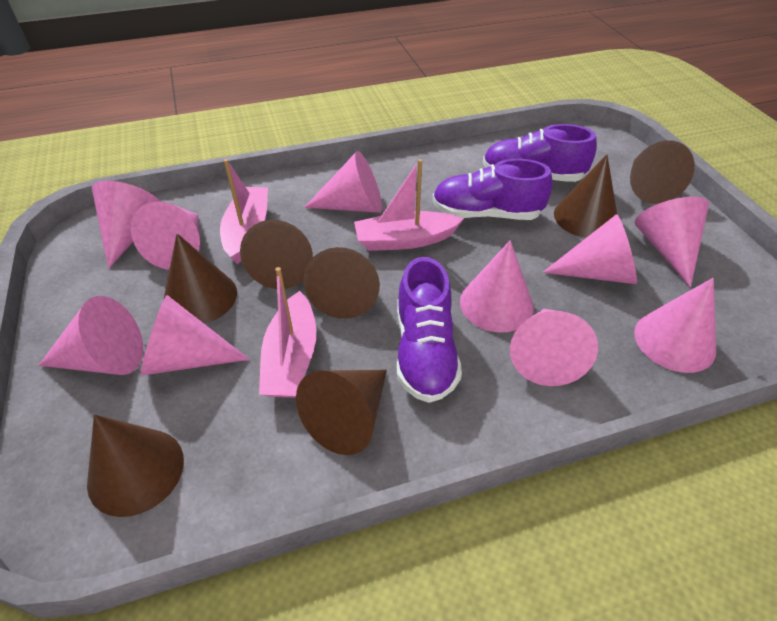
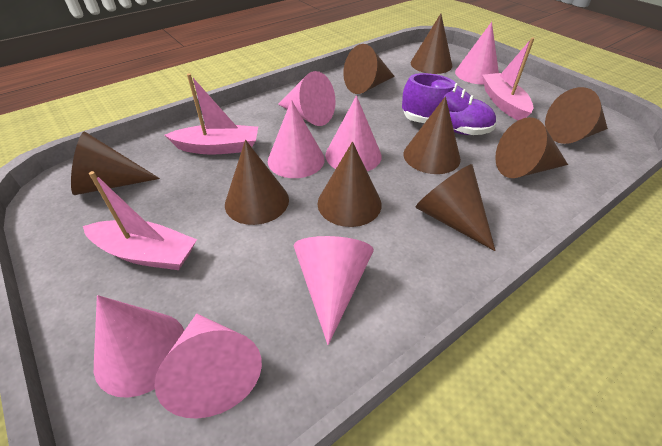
brown cone: [87,415,184,517] [163,233,237,324] [240,220,313,289] [296,370,387,455] [303,247,380,319] [554,154,617,238] [630,141,695,204] = 7 -> [71,132,160,195] [225,140,289,225] [317,142,382,227] [343,44,395,94] [403,96,461,174] [411,14,452,74] [415,164,495,251] [495,117,568,178] [545,87,608,144] = 9
pink cone: [38,296,143,375] [92,181,160,269] [131,201,200,270] [141,295,250,376] [304,151,382,213] [460,240,534,333] [510,309,598,386] [542,214,637,284] [634,278,716,373] [635,197,709,287] = 10 -> [94,295,184,398] [154,314,262,419] [268,100,325,178] [278,71,335,126] [293,236,374,345] [325,96,382,171] [455,22,499,84] = 7
purple shoe: [397,257,462,403] [432,159,553,220] [483,124,597,182] = 3 -> [402,73,496,135] = 1

